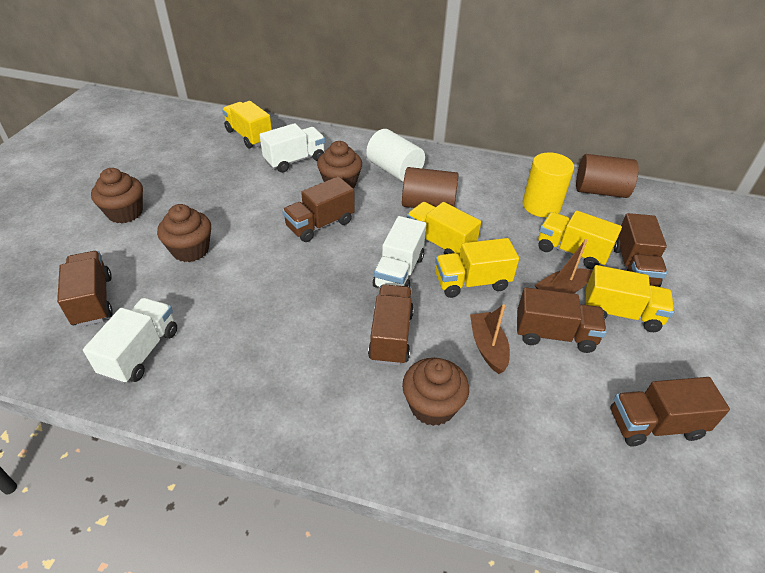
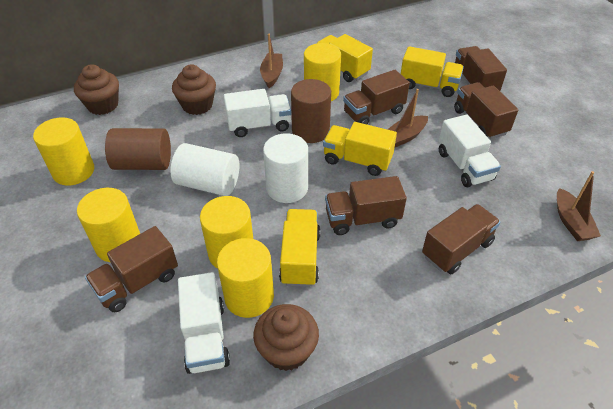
brown boat: [470,304,510,374] [535,239,593,294] = 2 -> [260,34,283,88] [387,89,428,147] [557,171,601,241] = 3
brown cupcake: [91,168,143,224] [157,204,211,262] [317,141,362,188] [402,358,469,426] = 4 -> [74,64,119,115] [172,64,216,115] [253,304,319,371] = 3
white cylinder: [366,129,425,182] = 1 -> [170,143,239,196] [263,133,308,203] = 2
yellow cylinder: [522,152,574,217] = 1 -> [33,117,94,186] [77,188,140,262] [200,196,253,269] [217,238,274,318] [304,43,341,101] = 5
yellow truck: [222,101,272,149] [407,202,481,256] [435,238,519,298] [538,210,622,270] [585,265,674,332] = 5 -> [279,209,320,287] [316,34,373,82] [323,122,397,176] [401,46,464,97] = 4

